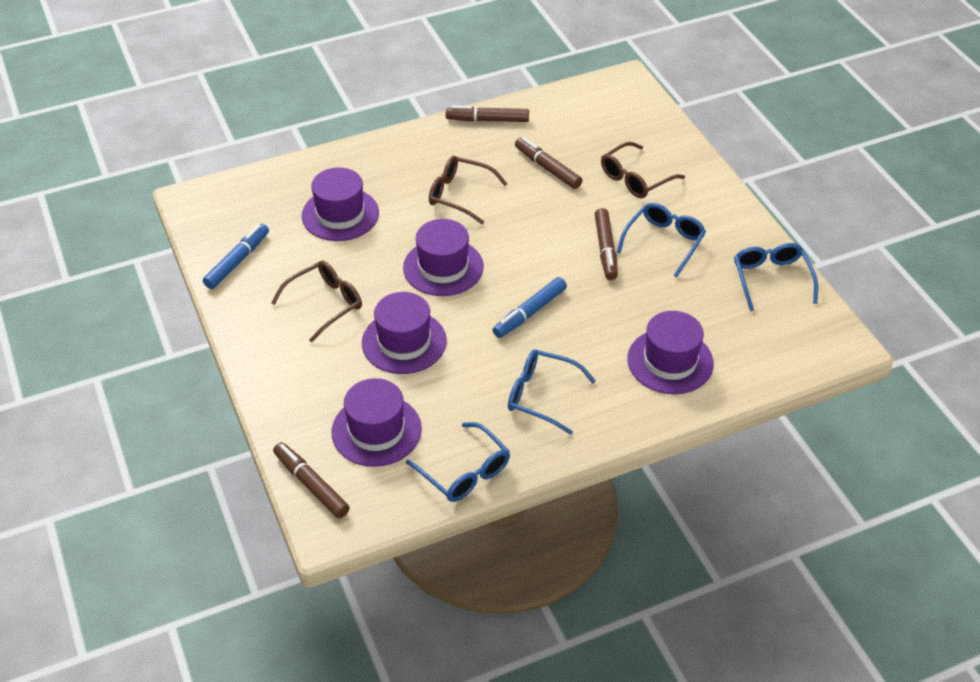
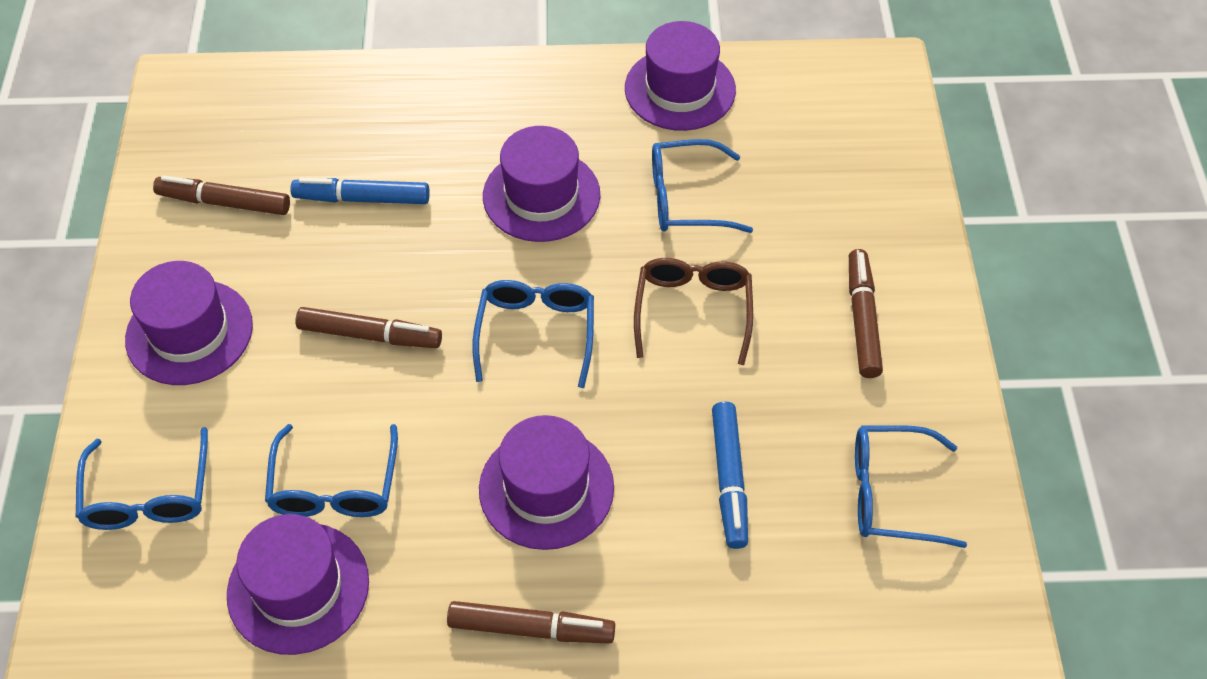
blue glasses: [406,422,510,502] [508,349,596,435] [617,203,706,278] [734,243,818,311] = 4 -> [76,427,208,530] [265,424,398,517] [472,280,594,388] [652,139,753,233] [855,425,967,548] = 5
brown glasses: [271,261,362,343] [429,156,507,224] [601,142,685,198] = 3 -> [634,258,753,365] = 1

